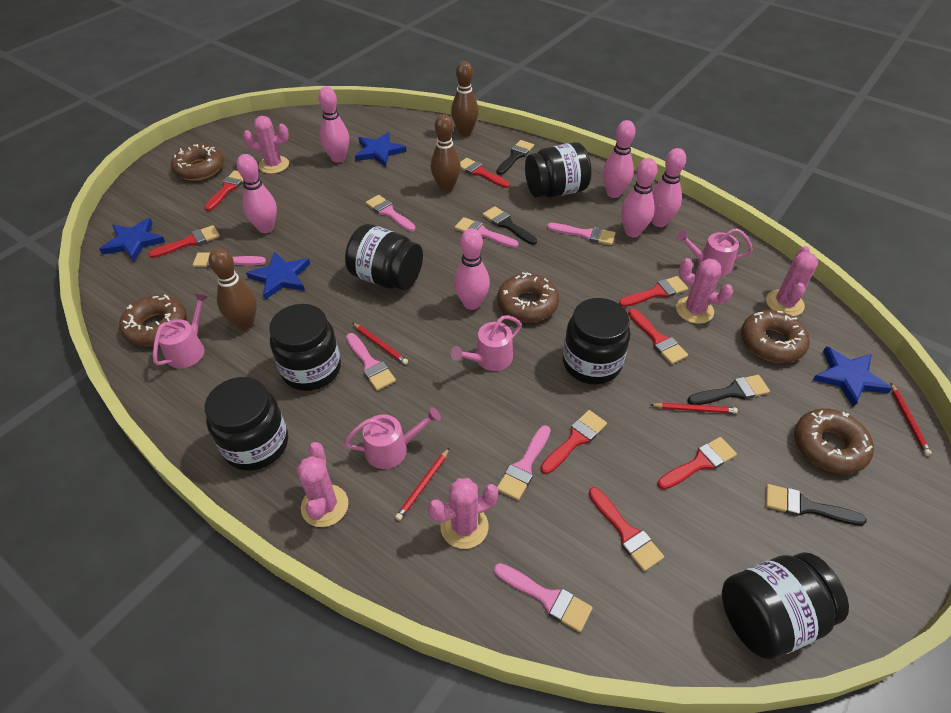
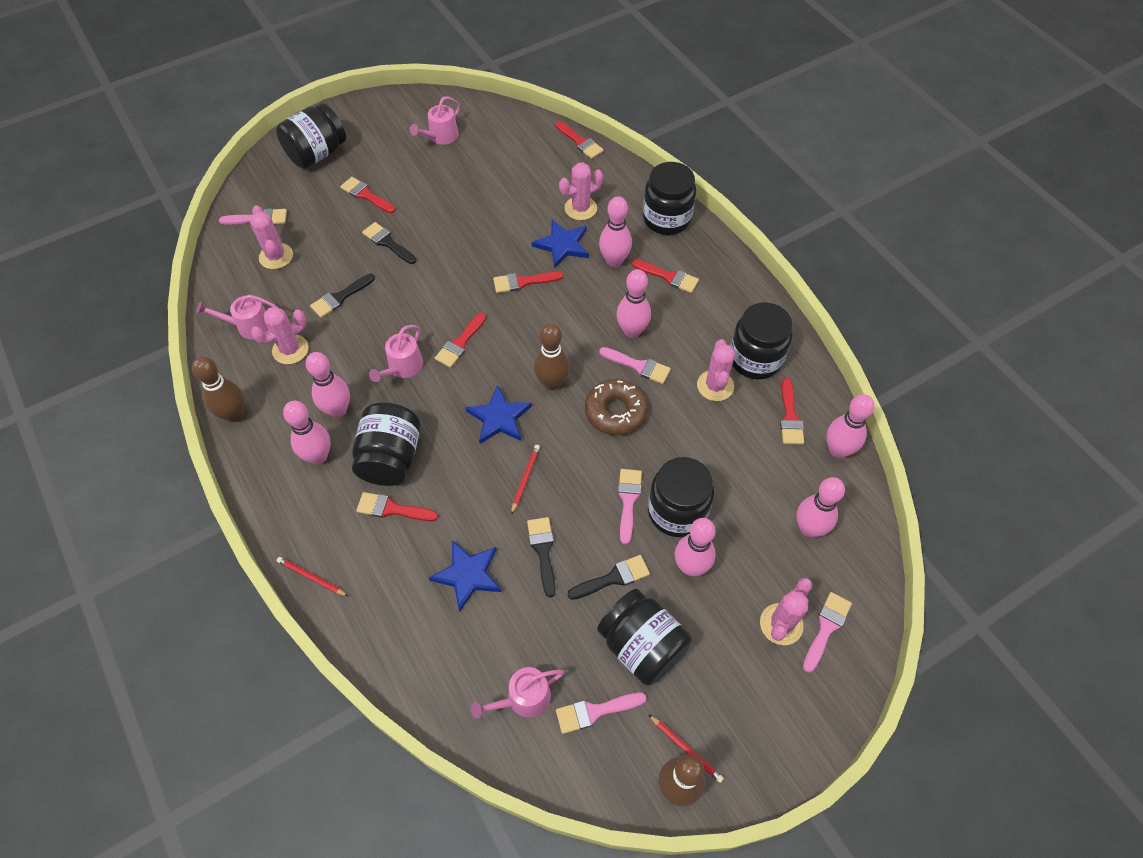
blue star: [99,218,165,262] [246,251,310,300] [355,132,406,167] [813,346,892,407] = 4 -> [429,540,502,612] [465,385,532,444] [532,220,589,268] = 3
brown donut: [119,295,187,346] [171,144,224,181] [497,272,559,322] [741,310,810,363] [794,408,874,474] = 5 -> [585,379,648,435] = 1
pink bowling pin: [237,154,277,233] [318,86,349,163] [454,228,490,310] [602,120,636,198] [621,158,658,237] [652,148,686,227] = 6 -> [283,401,331,464] [306,352,350,418] [599,196,632,267] [616,269,651,338] [675,518,716,576] [796,477,845,537] [826,394,875,458] = 7
pink brush: [193,252,266,268] [346,333,396,391] [366,195,416,232] [455,217,519,248] [494,563,593,632] [497,425,551,500] [547,223,615,245] = 7 -> [219,208,287,224] [556,692,647,734] [599,347,671,384] [618,469,642,545] [803,592,852,673] = 5
red brush: [148,225,220,258] [204,170,243,211] [460,158,510,188] [540,410,607,474] [589,487,664,571] [619,276,688,307] [628,308,688,364] [658,437,737,490] = 8 -> [340,177,395,213] [356,492,438,521] [435,312,487,368] [493,272,563,293] [555,121,604,159] [632,259,699,293] [780,378,804,444] = 7
red pencil: [353,323,408,365] [395,448,449,521] [650,402,738,414] [891,383,932,456] = 4 -> [277,557,348,596] [511,445,540,514] [648,714,724,783] = 3

